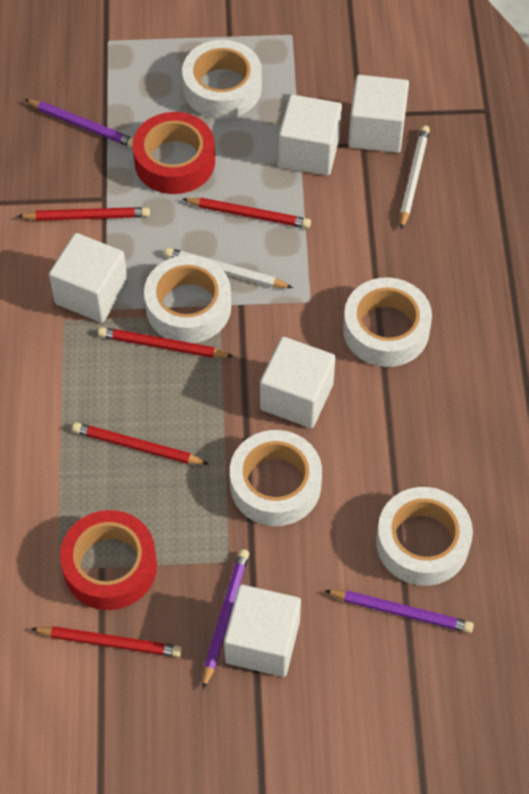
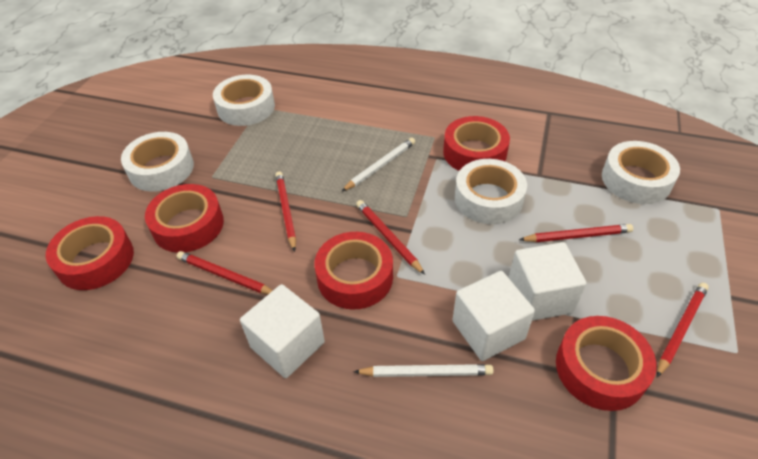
purple pencil: [24,99,133,148] [202,549,249,689] [324,590,474,633] = 3 -> none = 0
red tape: [60,510,157,610] [132,112,215,194] = 2 -> [46,216,134,290] [145,184,224,253] [314,232,393,310] [443,116,510,171] [556,316,656,411] = 5
white cube: [49,233,128,323] [224,584,301,677] [260,337,335,428] [279,95,342,175] [348,75,409,153] = 5 -> [240,284,325,378] [452,271,535,361] [509,242,587,321] = 3
white tape: [144,255,231,343] [182,40,262,119] [230,430,322,526] [343,278,432,367] [376,487,473,586] = 5 -> [121,132,194,192] [213,75,275,126] [454,159,527,224] [602,141,680,204] = 4

